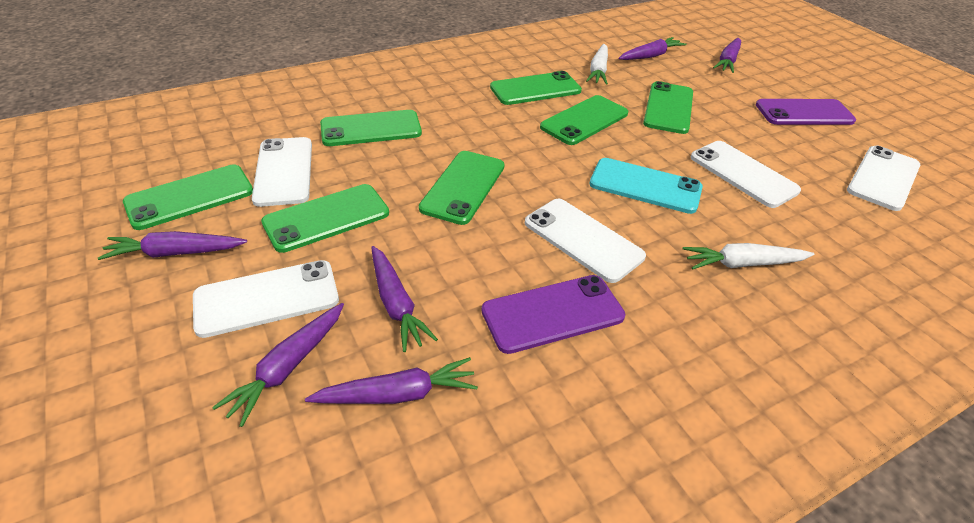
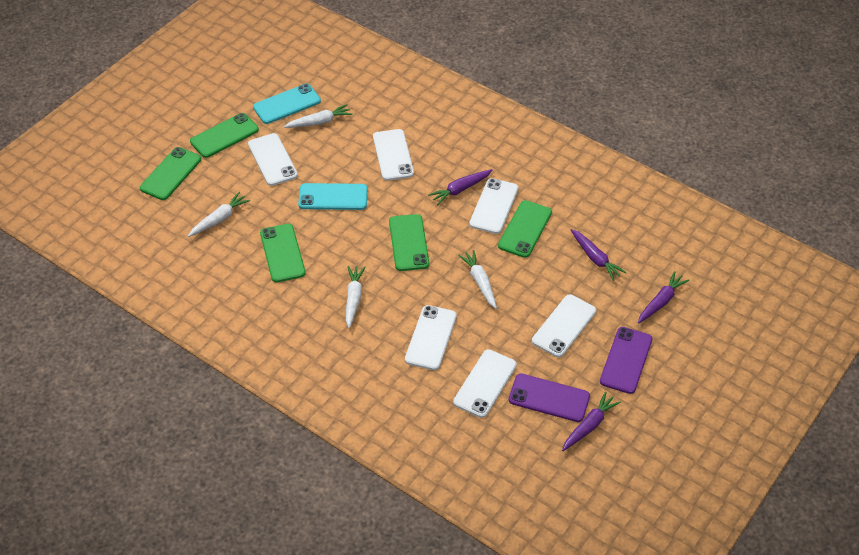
green phone: [123,165,253,230] [261,184,389,253] [320,110,422,146] [419,151,504,225] [490,71,582,105] [540,95,628,145] [643,81,693,134] = 7 -> [140,147,201,200] [190,113,259,158] [260,224,306,282] [389,214,429,271] [498,200,552,258] = 5
purple carrot: [97,231,247,260] [212,303,344,427] [305,357,478,404] [371,246,438,352] [618,37,687,60] [713,38,741,73] = 6 -> [428,169,492,205] [562,392,621,451] [571,229,627,281] [638,271,689,324] = 4
turquoise phone: [589,158,703,214] = 1 -> [253,84,321,124] [298,183,368,210] = 2
white carrot: [586,44,608,85] [683,243,814,269] = 2 -> [188,192,250,237] [284,104,352,128] [346,266,365,328] [458,250,497,309] = 4
white phone: [193,260,339,338] [252,137,312,207] [525,199,646,283] [691,141,801,208] [847,145,920,211] = 5 -> [248,133,298,186] [373,129,414,181] [405,305,457,370] [453,349,517,418] [469,178,518,234] [532,294,596,357] = 6

